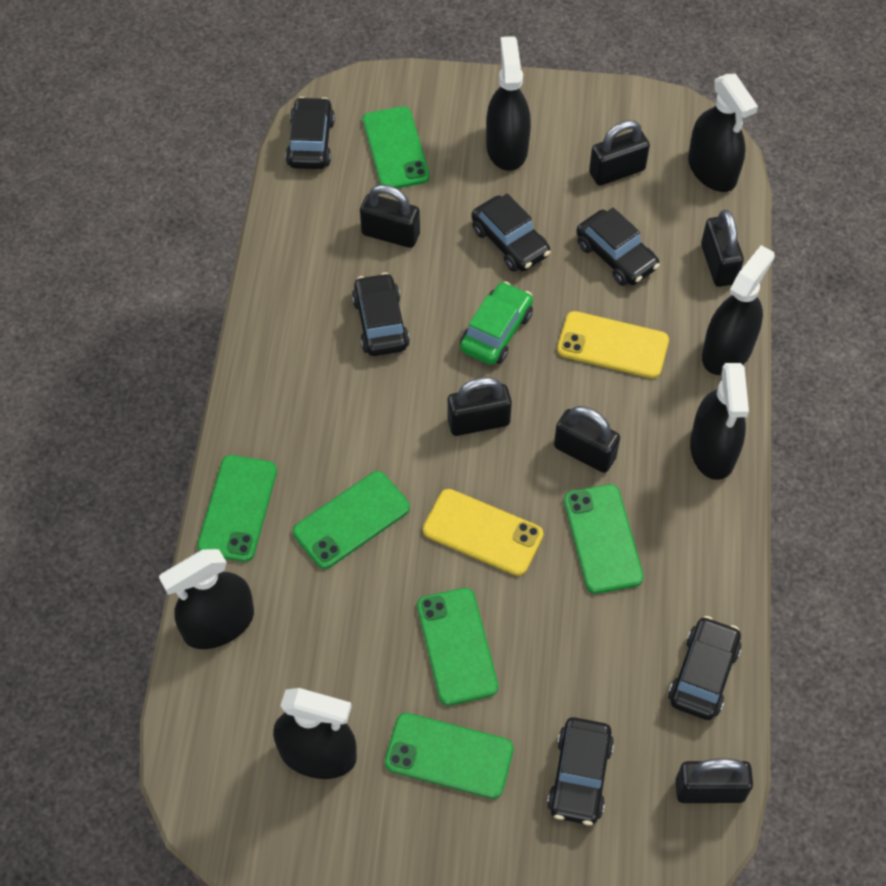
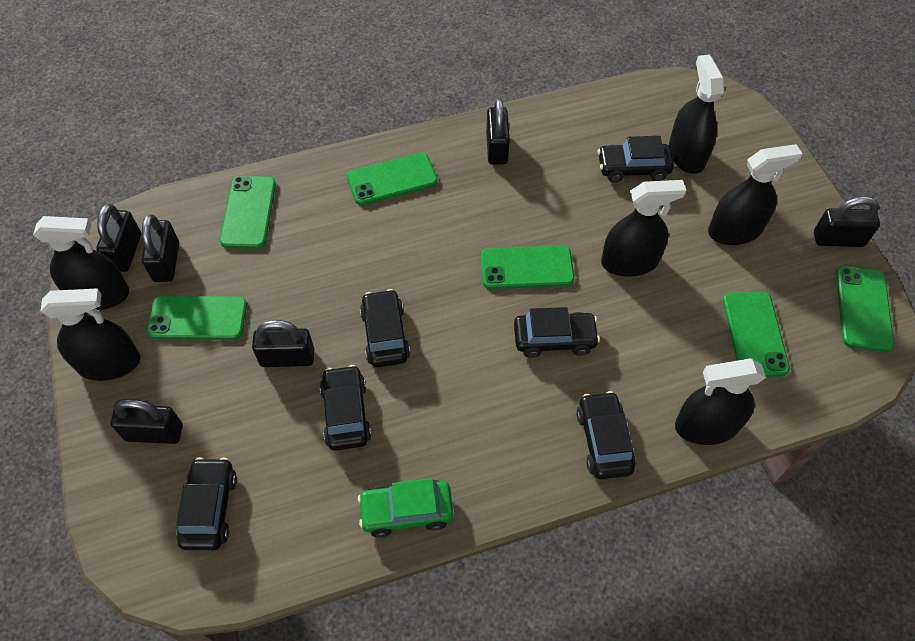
yellow phone: [423,489,543,576] [557,311,669,378] = 2 -> none = 0

